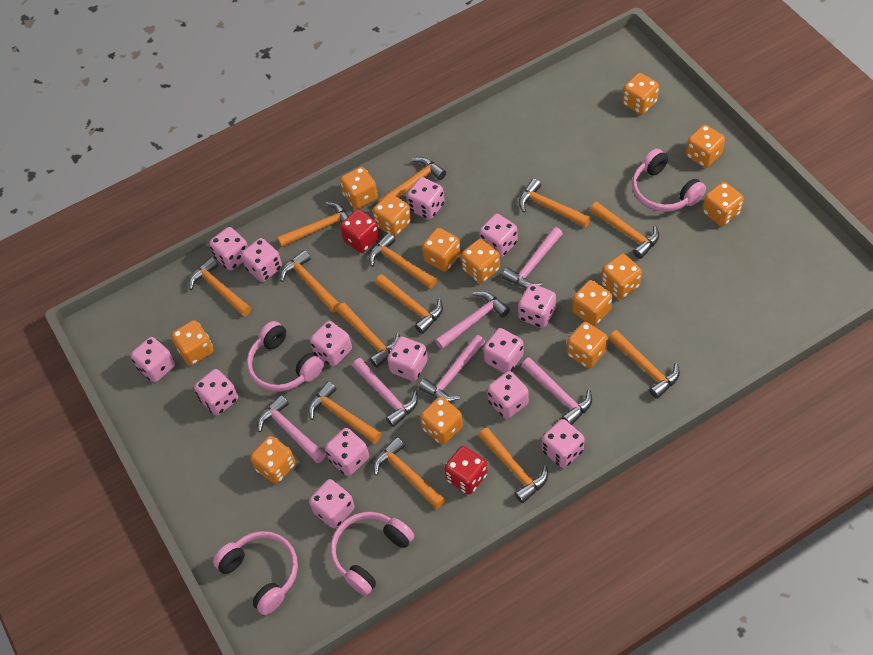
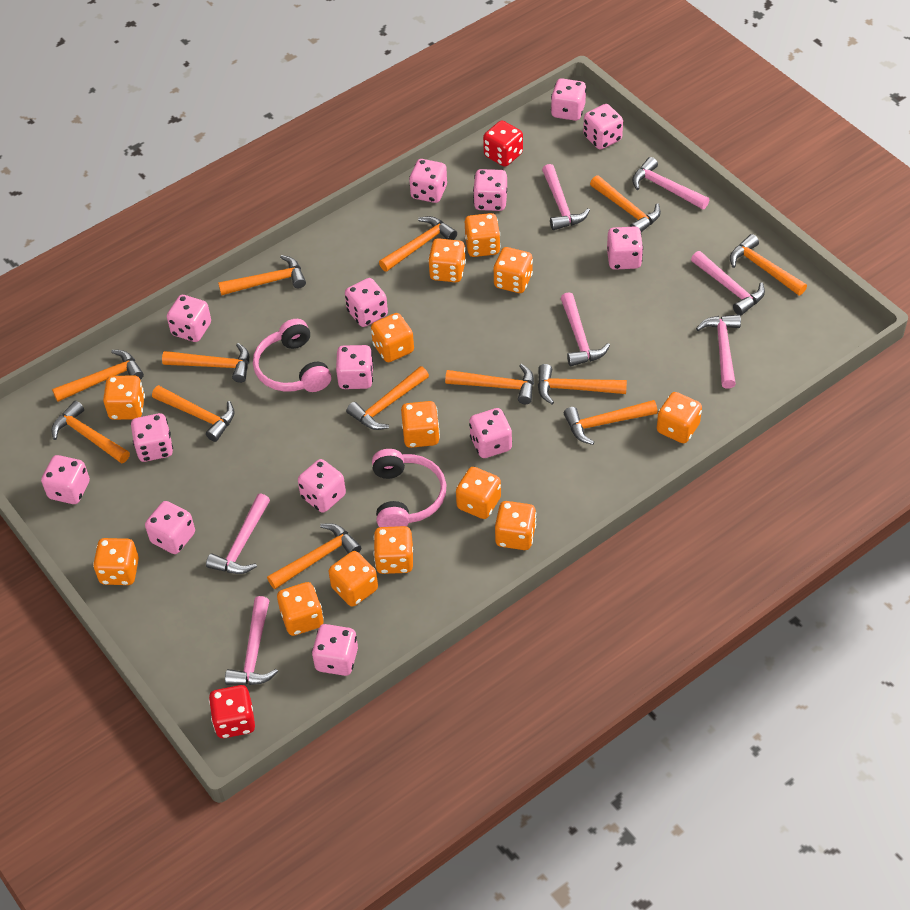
pink hammer: [257,395,326,463] [352,358,418,427] [418,335,485,402] [435,291,510,350] [502,227,563,288] [521,357,592,425] = 6 -> [206,493,270,574] [225,596,278,685] [542,164,590,230] [561,292,610,366] [632,157,709,209] [691,251,765,316] [696,314,741,389] = 7
pink headphones: [213,531,298,615] [247,321,324,392] [330,512,414,596] [632,149,706,212] = 4 -> [253,319,331,392] [372,449,446,527] = 2

